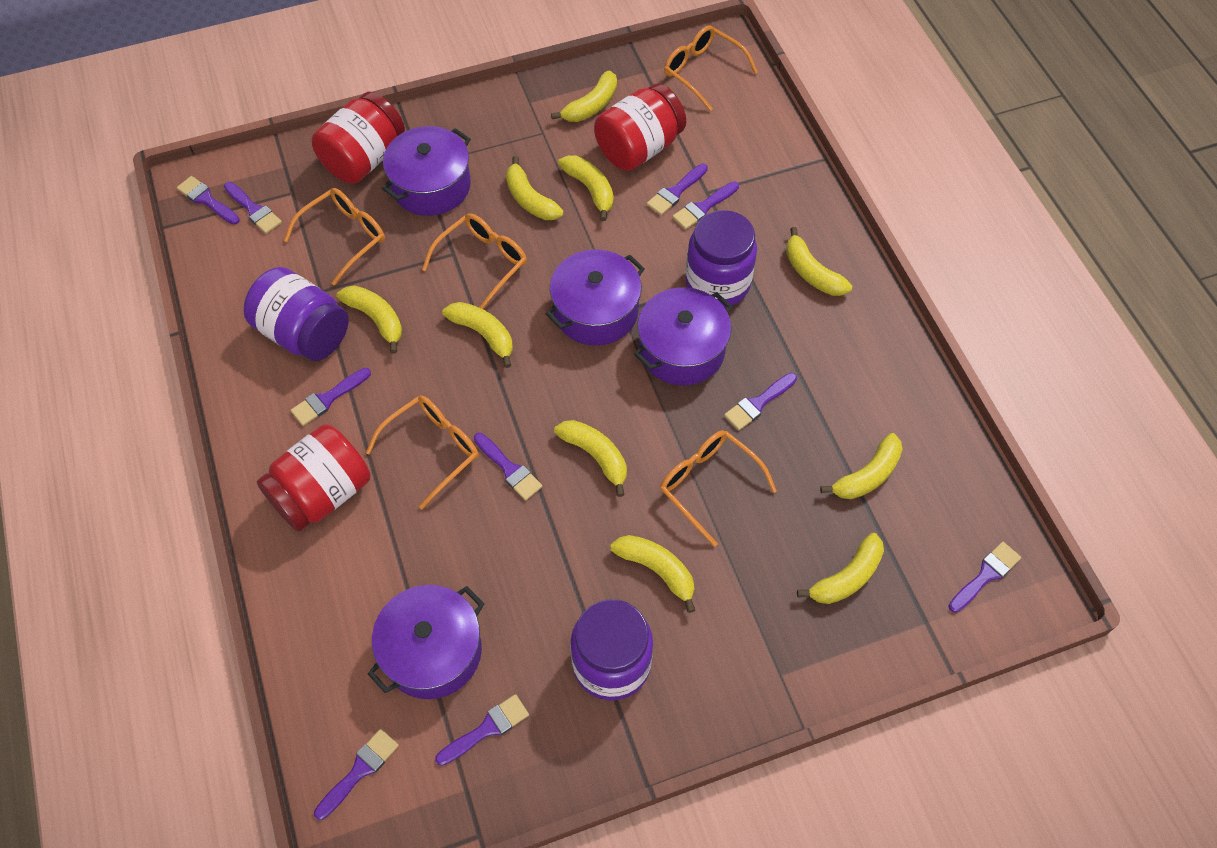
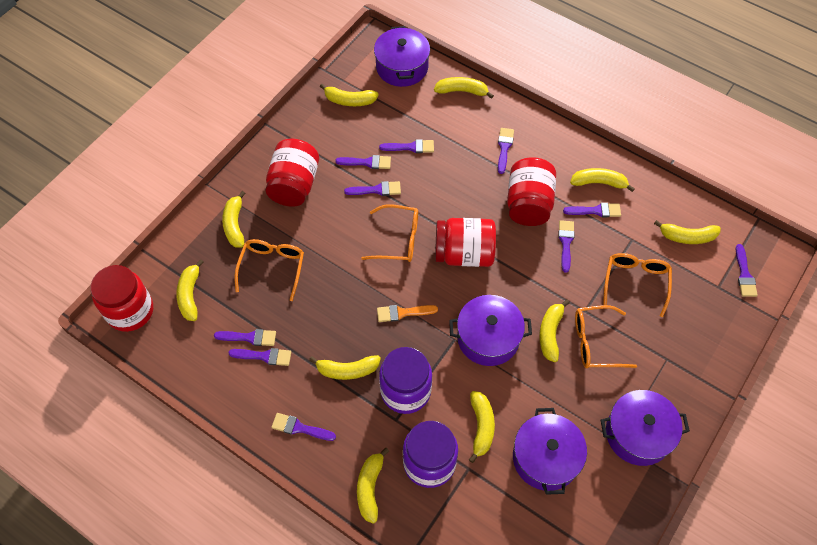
orange brush: none = 0 -> [377,305,438,322] = 1
orange glasses: [284,188,385,285] [366,395,479,509] [422,213,527,309] [660,430,777,547] [664,25,758,111] = 5 -> [234,239,304,301] [361,204,418,262] [575,305,637,368] [603,253,672,317] = 4
purple jar: [244,267,349,361] [571,599,653,700] [685,210,757,307] = 3 -> [379,347,432,414] [403,421,458,488] = 2
red jar: [257,424,371,532] [312,92,405,184] [594,83,686,171] = 3 -> [90,265,153,332] [265,139,319,207] [435,218,496,267] [507,157,556,226] = 4

